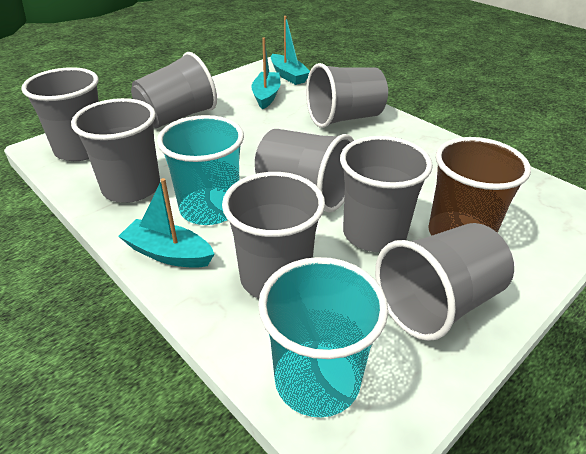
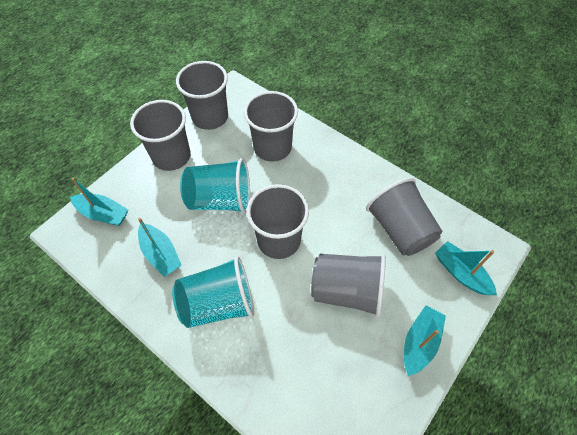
brown cup: [428,137,531,236] = 1 -> none = 0
grey cup: [21,67,99,161] [71,98,160,203] [131,52,217,128] [222,172,325,298] [255,129,354,212] [306,63,388,128] [340,136,433,252] [375,223,514,341] = 8 -> [130,100,191,171] [176,61,228,130] [244,91,298,162] [247,184,309,259] [311,254,386,317] [366,178,442,256] = 6
turquoise boat: [118,178,214,268] [251,37,281,109] [271,16,310,85] = 3 -> [70,178,129,226] [138,218,182,277] [404,306,446,376] [435,241,497,295] = 4

